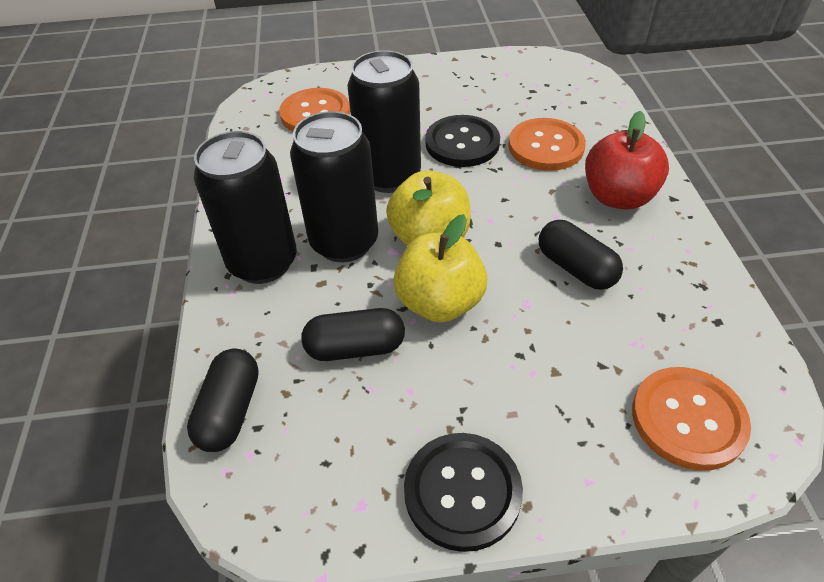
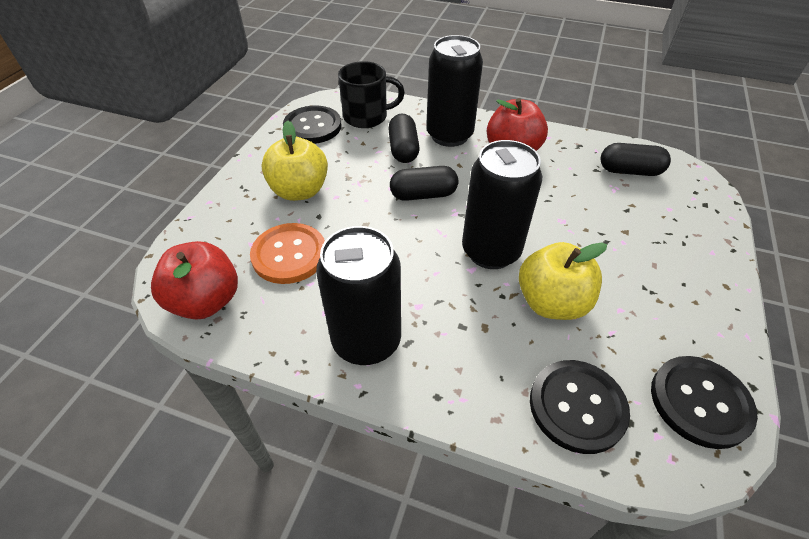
black button: [404,433,523,552] [425,115,500,167] = 2 -> [283,106,342,144] [530,360,630,454] [651,356,758,449] = 3
black mug: none = 0 -> [338,61,405,128] = 1
orange button: [279,88,350,131] [508,118,586,171] [632,367,751,471] = 3 -> [250,223,325,284] = 1
red apple: [585,111,669,210] = 1 -> [151,241,238,320] [487,98,548,151] = 2

